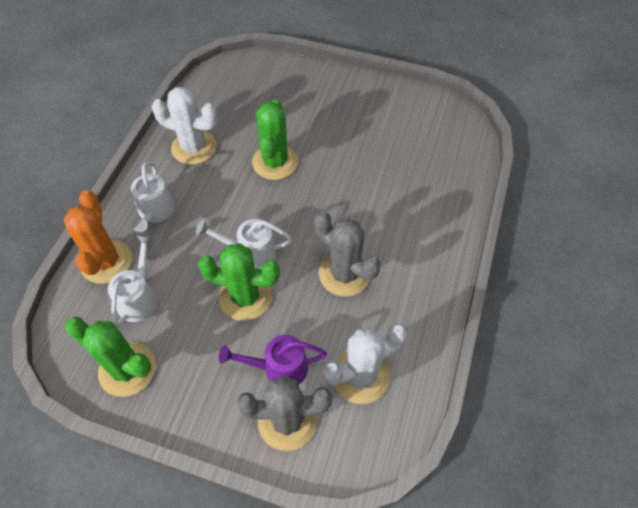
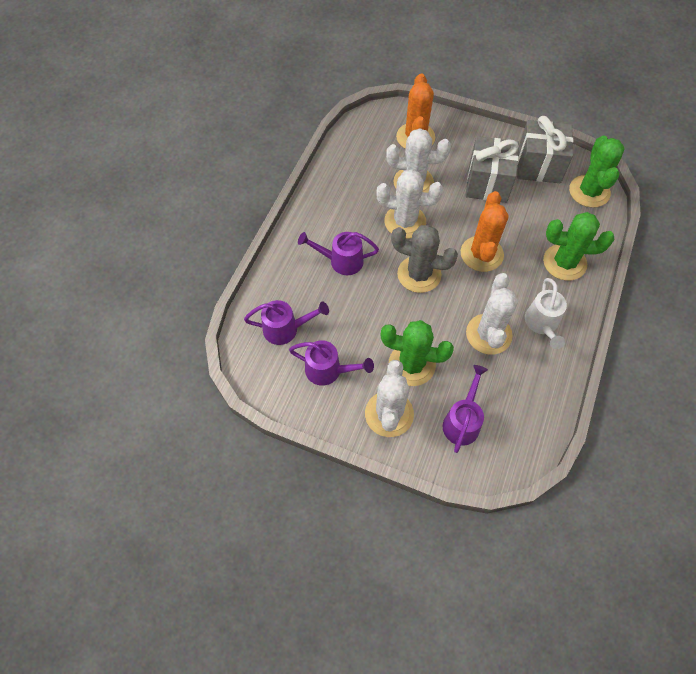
grey cactus: [237,375,332,451] [314,211,381,297] = 2 -> [391,225,458,293] = 1
grey gift: none = 0 -> [466,136,519,203] [517,116,573,183] = 2
orange cactus: [64,190,132,284] = 1 -> [396,74,435,149] [461,191,509,272] = 2
purple watering can: [219,335,327,384] = 1 -> [244,300,329,345] [289,340,374,386] [298,232,379,275] [443,365,488,453] = 4
white cactus: [152,87,218,165] [323,324,407,404] = 2 -> [365,360,414,437] [376,169,443,239] [386,128,451,192] [466,273,518,355] = 4
white watering can: [108,234,157,328] [131,162,174,232] [196,219,292,269] = 3 -> [525,278,567,349] = 1

